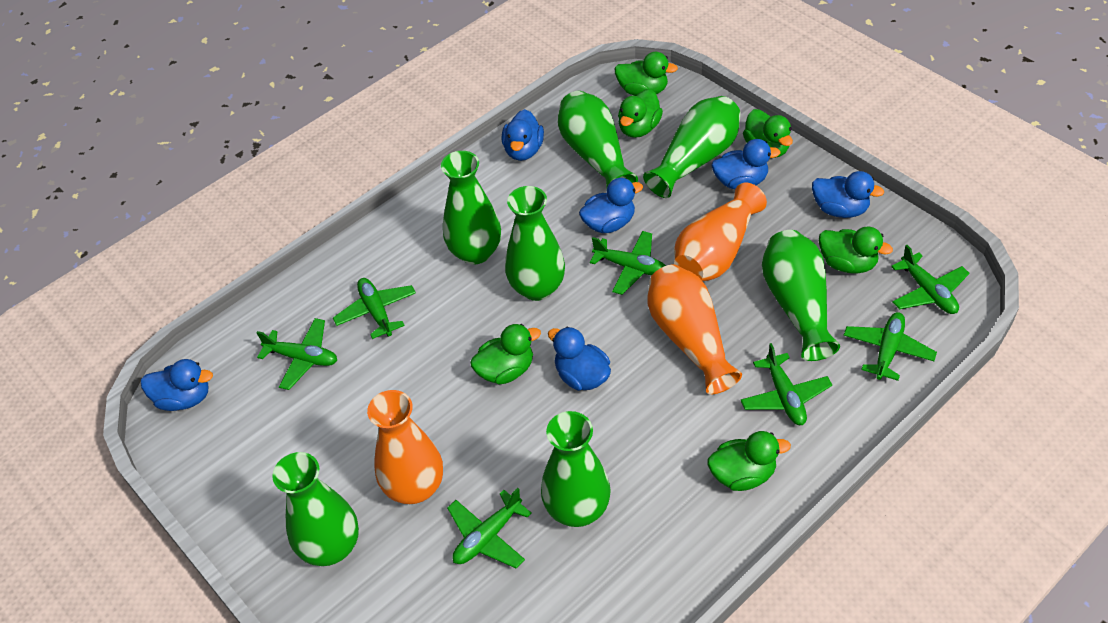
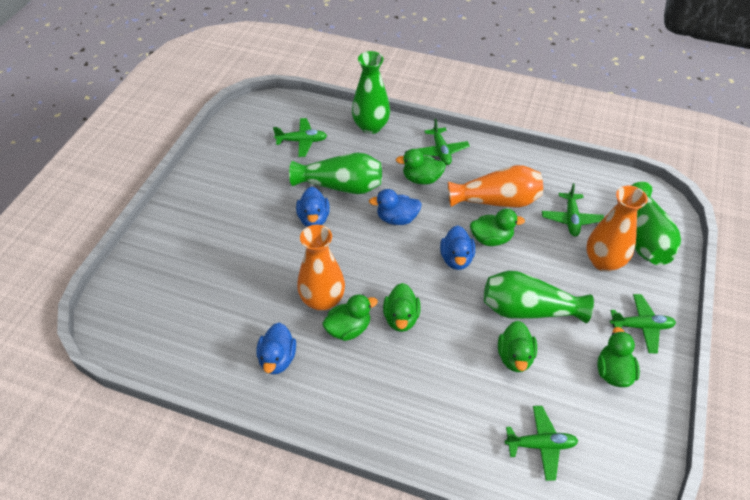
blue duck: [141,359,213,411] [502,109,544,161] [548,327,611,391] [579,178,643,233] [712,139,781,189] [812,171,884,218] = 6 -> [256,323,296,374] [296,187,330,227] [369,189,422,225] [440,225,475,270] = 4
green plane: [256,318,337,390] [333,278,416,339] [447,488,532,568] [590,231,666,295] [741,343,832,425] [843,312,937,381] [891,245,969,314] = 7 -> [273,118,327,157] [417,119,470,165] [505,406,578,481] [542,183,604,236] [610,294,676,353] = 5
green vase: [272,452,359,566] [441,151,501,264] [505,186,565,301] [541,411,611,527] [558,91,638,190] [643,96,741,198] [762,230,840,361] = 7 -> [289,152,382,194] [352,51,390,134] [484,271,594,323] [631,182,681,265] = 4

